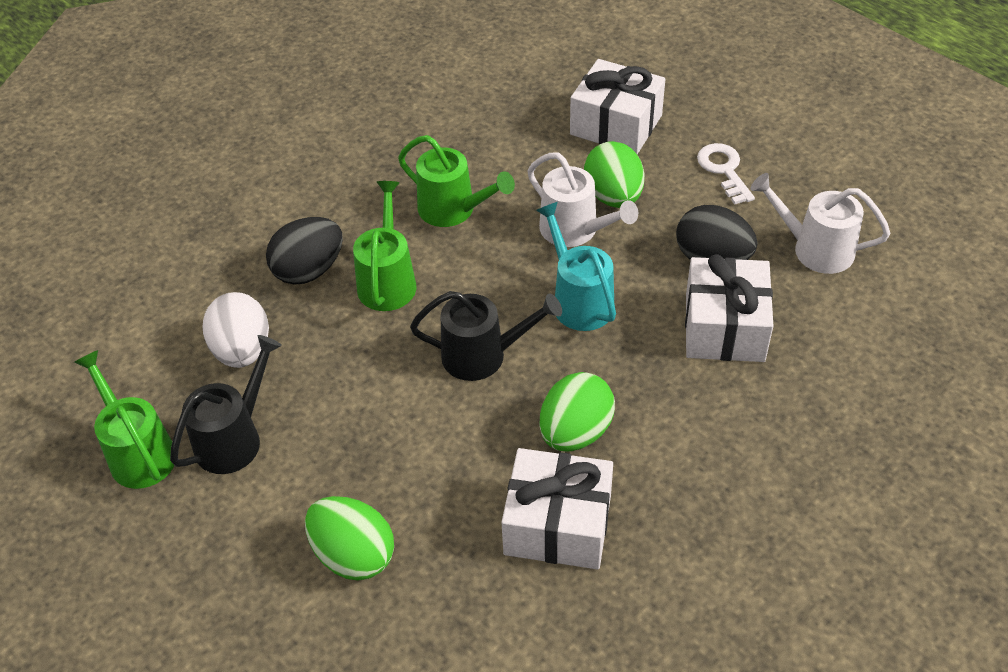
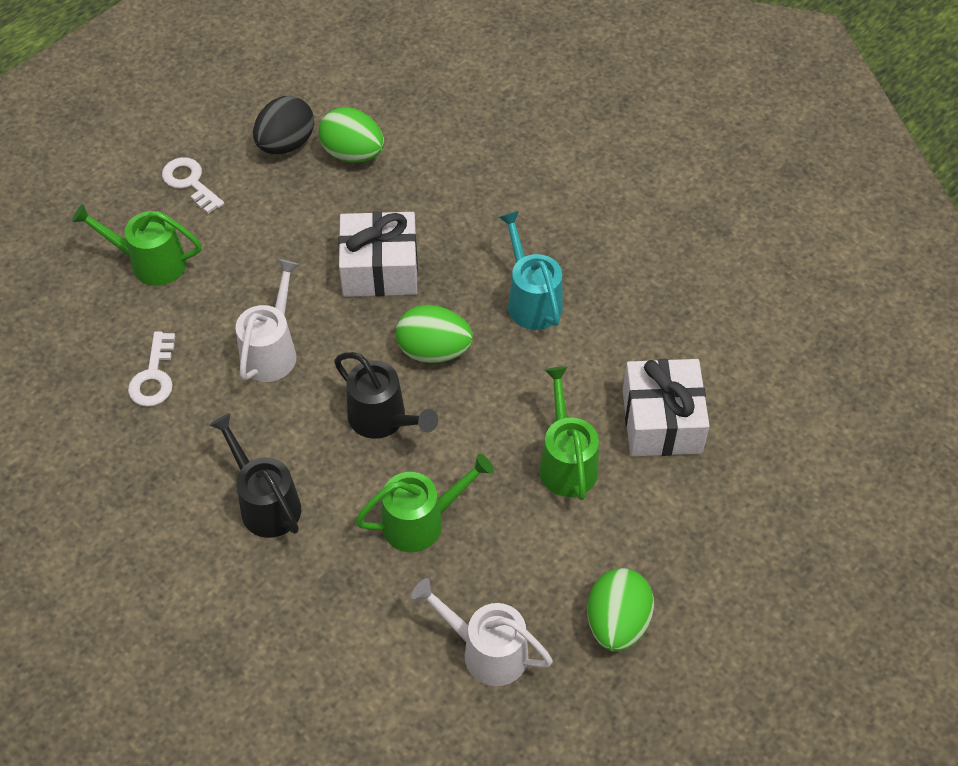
black egg: [266,217,343,285] [676,205,757,260] = 2 -> [253,96,314,154] = 1
white egg: [203,292,269,368] = 1 -> none = 0
white gift: [502,448,613,569] [570,59,665,154] [685,254,773,362] = 3 -> [338,211,418,297] [622,359,710,456] = 2
white key: [697,143,755,205] = 1 -> [128,332,175,407] [162,157,224,214] = 2

